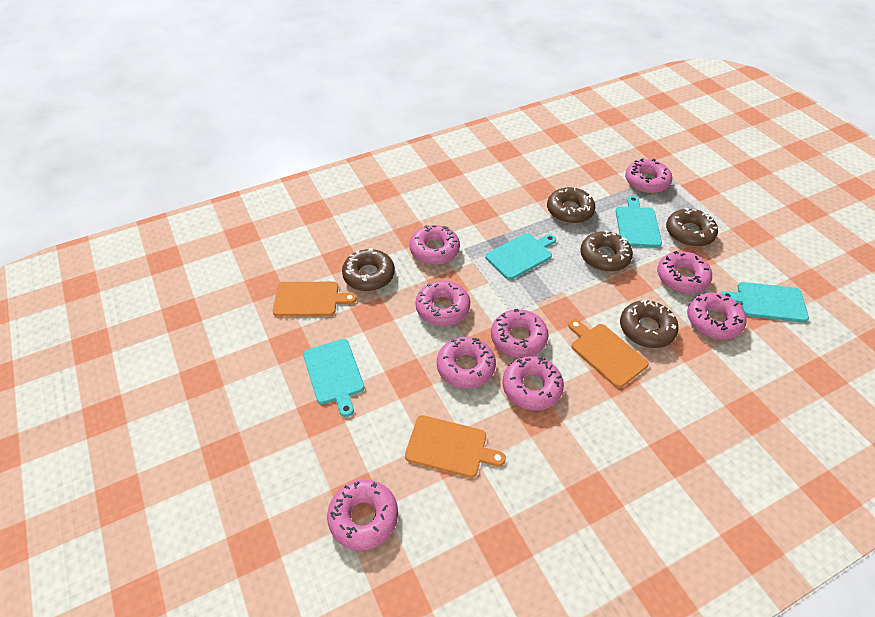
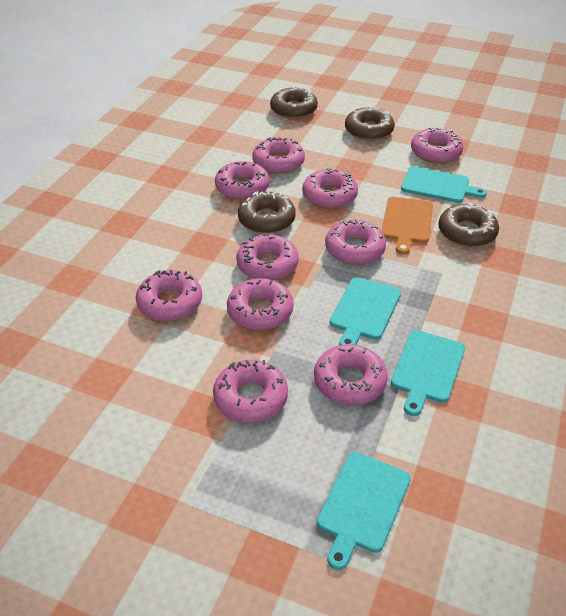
brown donut: [342,248,395,291] [547,187,595,224] [580,230,633,272] [620,299,679,348] [666,208,718,247] = 5 -> [238,191,296,234] [270,86,318,119] [345,106,395,141] [439,203,499,247] = 4
orange cutting board: [273,282,357,317] [405,415,506,478] [568,319,649,388] = 3 -> [382,197,433,255] = 1
pink donut: [327,479,398,551] [409,225,460,265] [415,280,470,326] [437,337,496,389] [491,308,549,358] [502,356,564,410] [625,159,672,193] [657,251,712,294] [687,293,746,339] = 9 -> [136,270,202,321] [213,360,288,423] [215,161,270,200] [227,278,294,330] [236,233,299,280] [252,137,305,174] [302,168,358,209] [314,344,388,405] [325,219,386,265] [411,127,463,163] = 10

